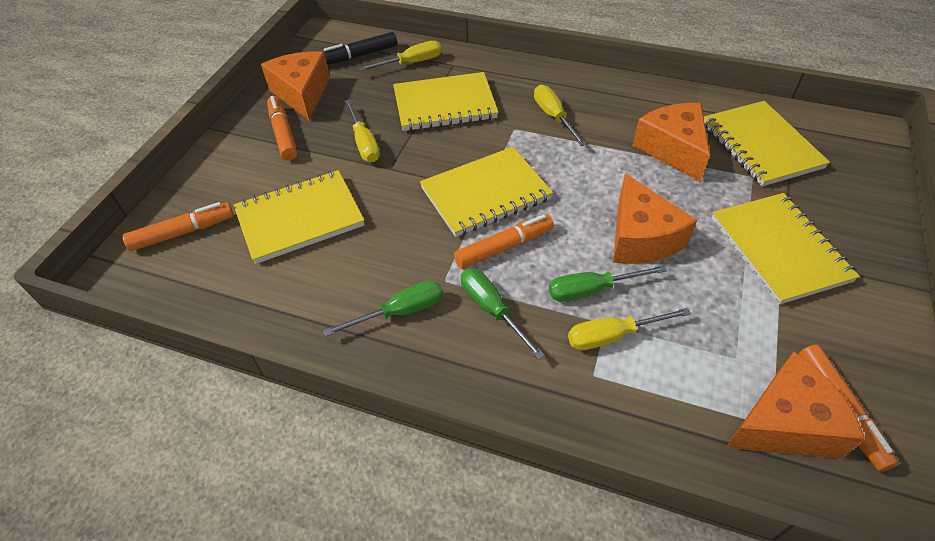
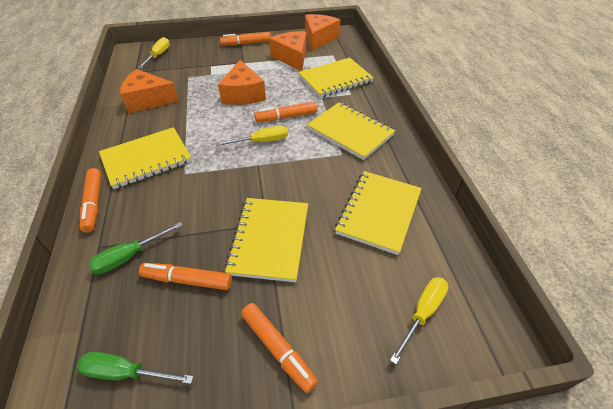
black marker: [324,32,397,65] = 1 -> none = 0
green screwdriver: [323,280,444,337] [461,268,545,360] [549,265,667,302] = 3 -> [77,352,194,384] [88,222,183,274] = 2
orange marker: [122,202,234,251] [267,96,297,161] [454,214,554,269] [798,345,899,472] = 4 -> [80,168,101,233] [139,263,232,290] [220,32,270,46] [241,303,318,393] [254,102,318,122] = 5
yellow screwdriver: [345,100,380,162] [359,41,442,71] [534,85,587,146] [568,308,691,350] = 4 -> [138,37,170,69] [215,125,288,146] [390,277,449,364] = 3

